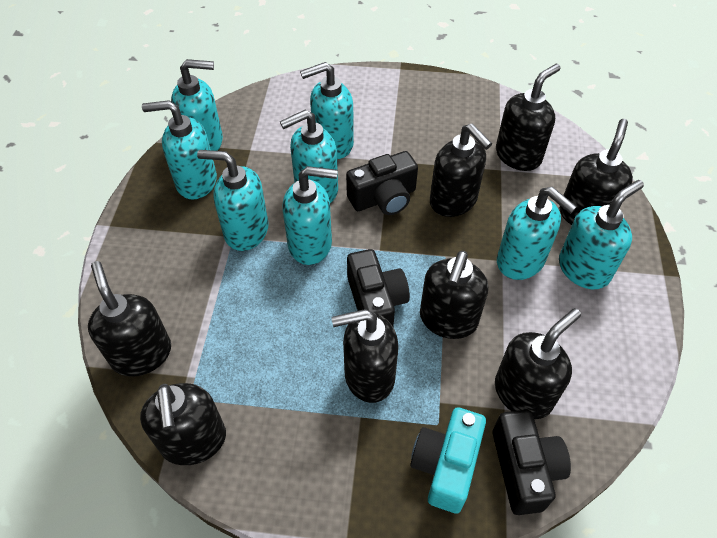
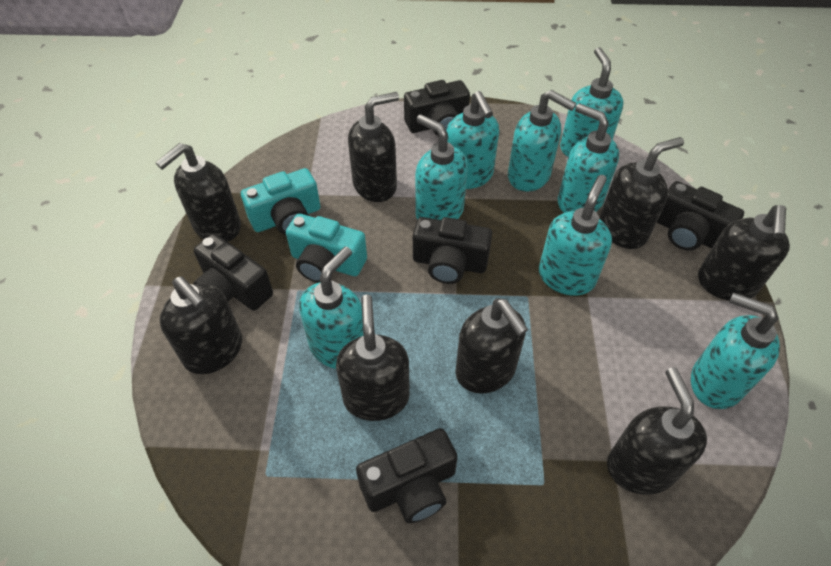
black camera: [346,151,418,215] [347,249,410,326] [492,410,571,515] = 3 -> [193,234,273,311] [356,428,458,523] [404,80,470,136] [413,217,492,284] [657,181,744,251] = 5
turquoise camera: [411,407,486,514] = 1 -> [241,168,321,235] [286,214,367,283] = 2

